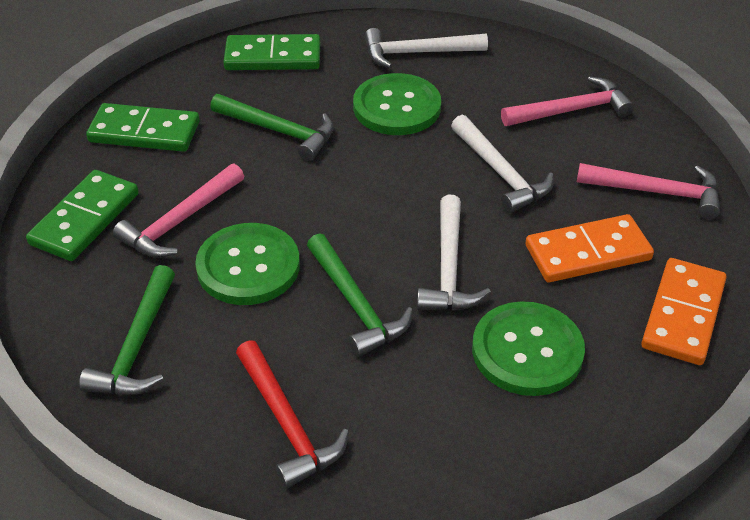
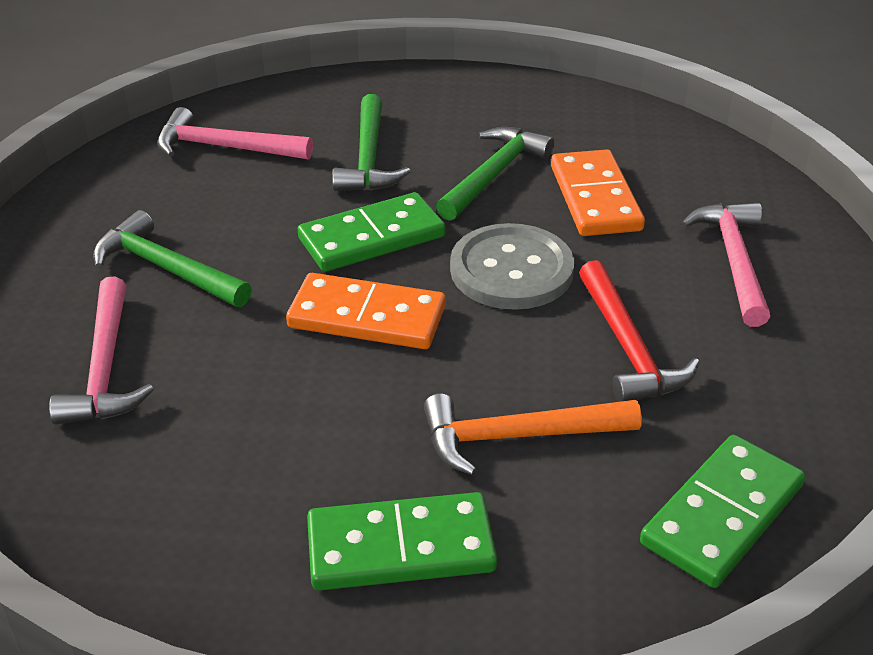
green button: [195,223,300,305] [353,73,441,135] [472,301,585,396] = 3 -> none = 0
grey button: none = 0 -> [450,223,574,310] = 1
orange hammer: none = 0 -> [424,394,642,475] = 1
white hammer: [365,28,488,68] [417,195,491,310] [451,115,554,213] = 3 -> none = 0

